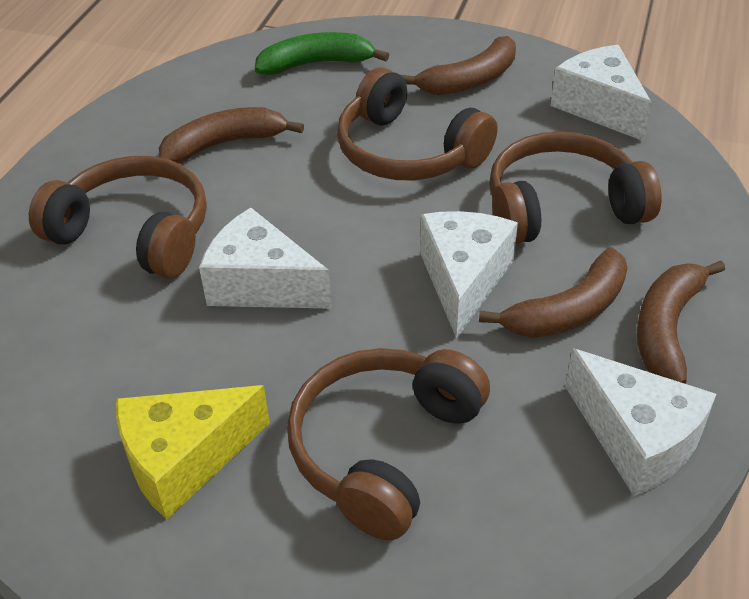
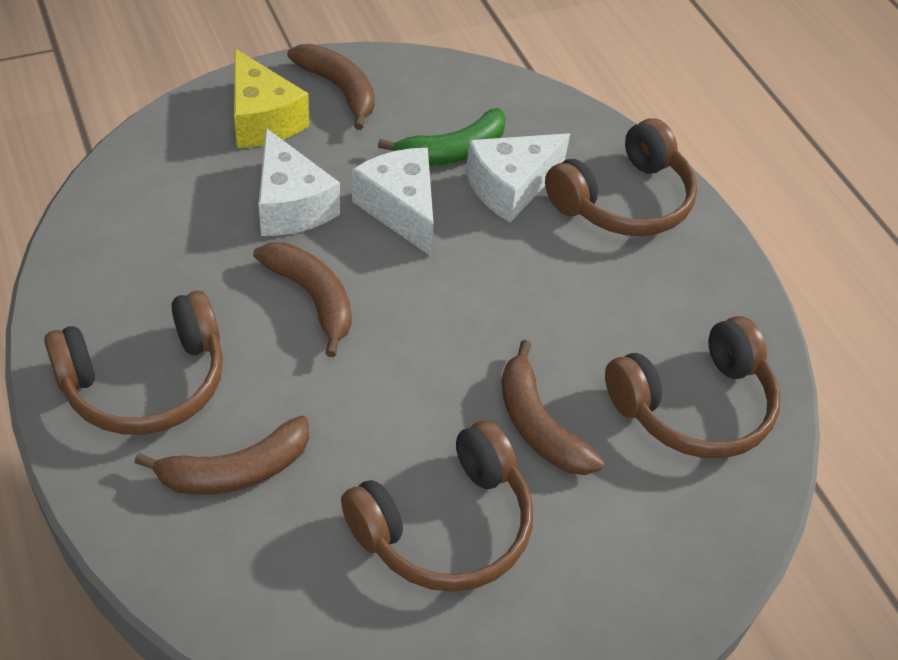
white cheese: [199,208,332,309] [420,211,518,339] [550,45,652,141] [565,348,716,496] = 4 -> [259,128,340,236] [352,148,434,256] [466,133,570,223] = 3

